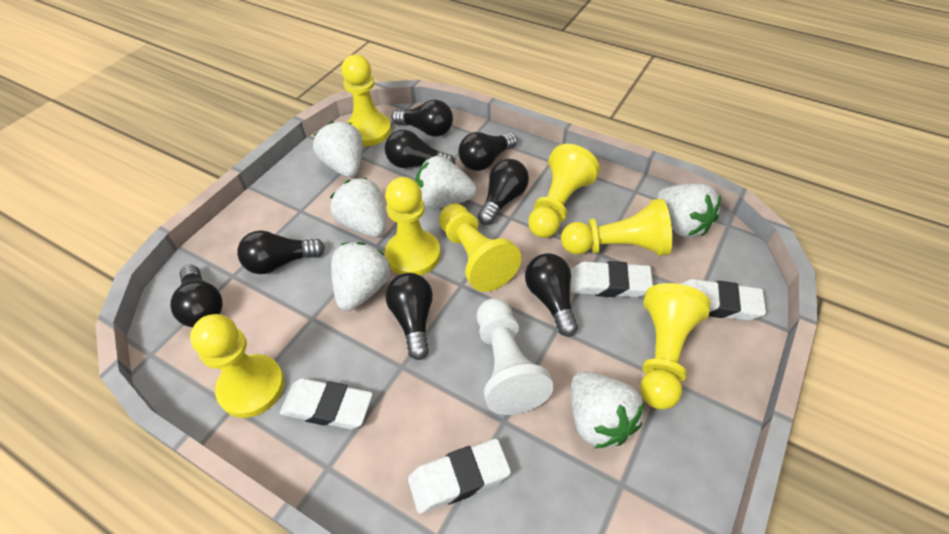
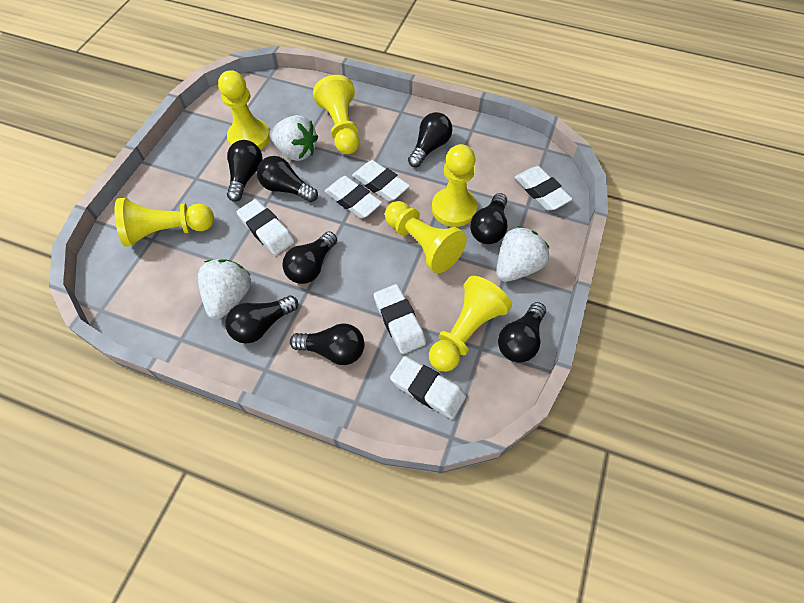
white eraser: [280,378,373,429] [408,439,511,514] [570,261,653,297] [680,279,766,320] = 4 -> [237,199,295,255] [325,176,382,219] [352,160,410,201] [374,284,426,354] [390,356,466,419] [514,166,572,211] = 6
white pawn: [477,298,554,415] = 1 -> none = 0
white strawberry: [313,121,362,177] [330,178,386,237] [331,242,390,311] [415,156,477,208] [571,371,644,448] [657,183,721,238] = 6 -> [198,259,251,319] [269,115,318,161] [496,226,549,282] = 3
yellow pawn: [190,314,285,418] [341,55,391,146] [385,177,441,276] [439,203,521,292] [528,144,600,238] [561,199,672,256] [640,283,711,410] = 7 -> [115,198,214,247] [218,70,270,150] [313,75,360,154] [385,201,467,273] [429,276,512,372] [432,144,477,227] = 6

